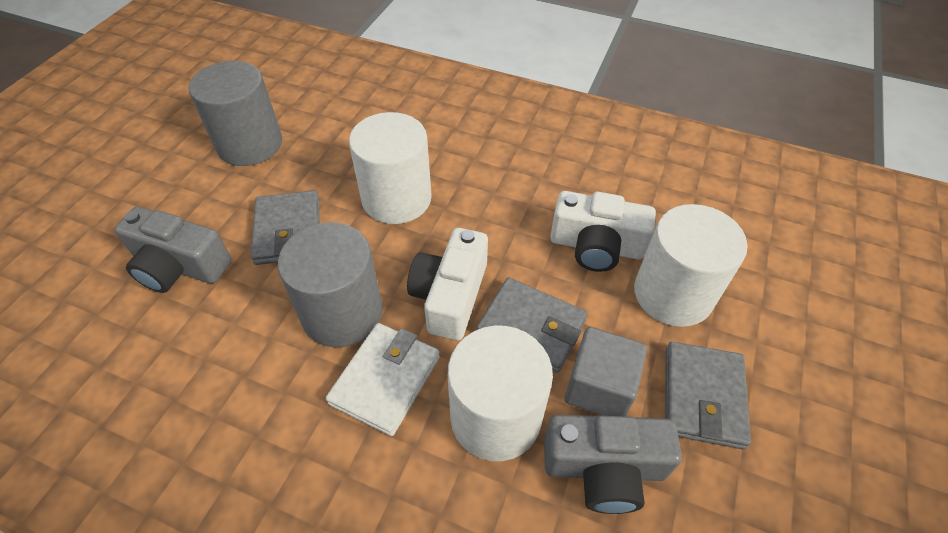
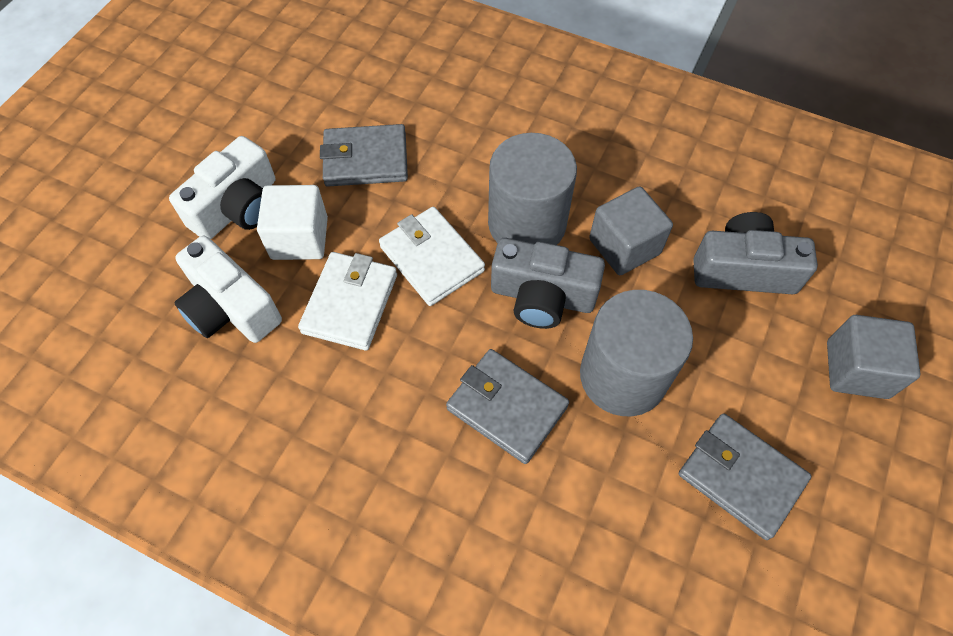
grey cube: [565,327,647,416] = 1 -> [589,186,673,275] [827,315,920,399] = 2
white cube: none = 0 -> [257,185,328,260] = 1
white cylinder: [349,112,432,224] [448,326,553,461] [634,204,748,327] = 3 -> none = 0
white wallet: [326,323,440,436] = 1 -> [298,252,397,350] [379,207,485,306] = 2

